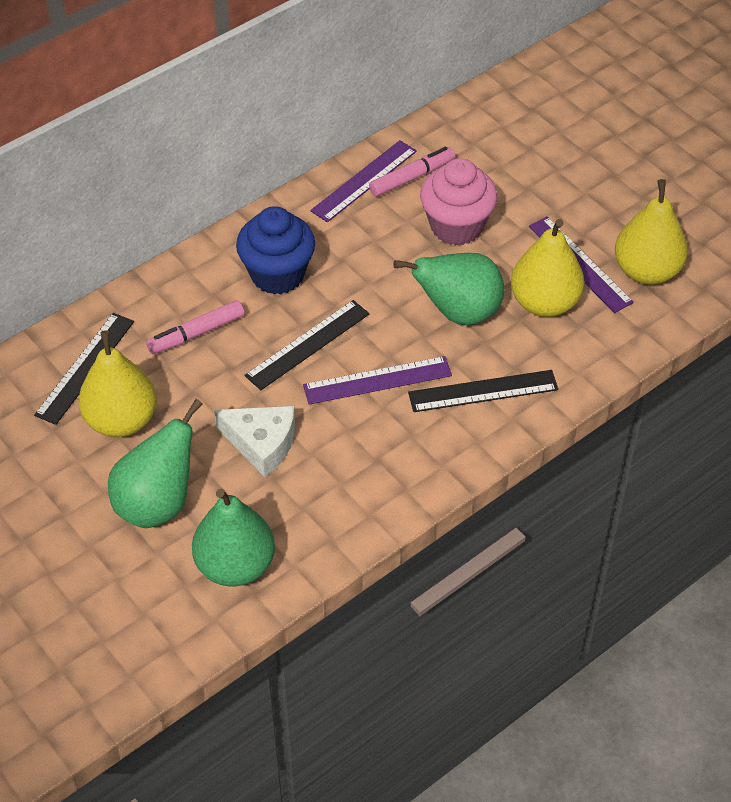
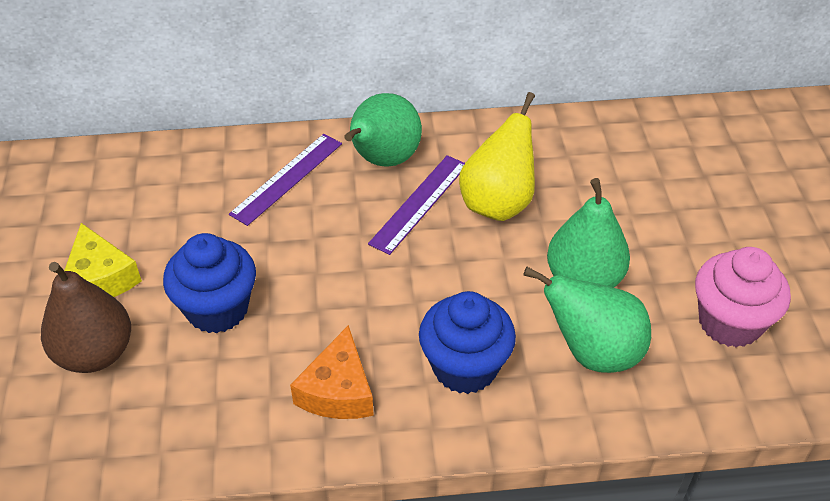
black ruler: [34,313,134,425] [244,300,370,390] [408,370,558,412] = 3 -> none = 0
blue cupcake: [236,206,315,294] = 1 -> [163,233,256,333] [419,291,516,394] = 2
brown pear: none = 0 -> [41,262,131,373] = 1
orange cheese: none = 0 -> [290,325,374,419] = 1
pink marker: [146,300,245,354] [369,147,455,197] = 2 -> none = 0
purple ruler: [303,356,452,405] [310,140,417,222] [529,216,634,313] = 3 -> [229,134,342,226] [368,155,465,255] = 2
white cheese: [214,406,295,477] = 1 -> none = 0
yellow cheese: none = 0 -> [64,223,142,297] = 1
yellow pear: [78,330,157,437] [511,219,584,317] [615,179,688,285] = 3 -> [459,92,535,221] = 1

